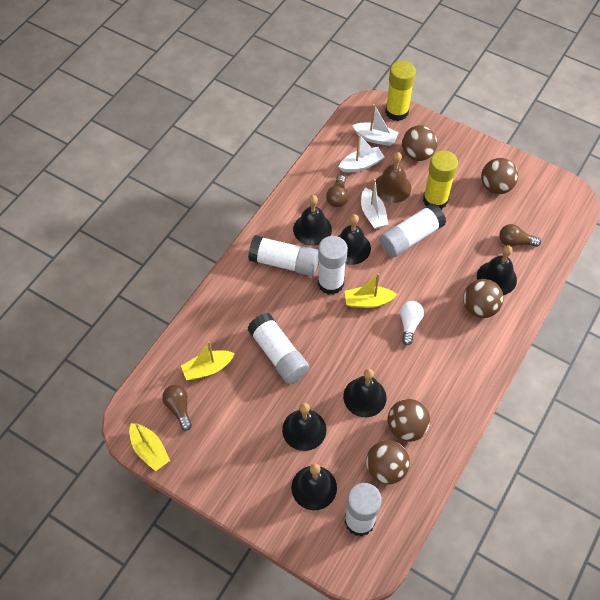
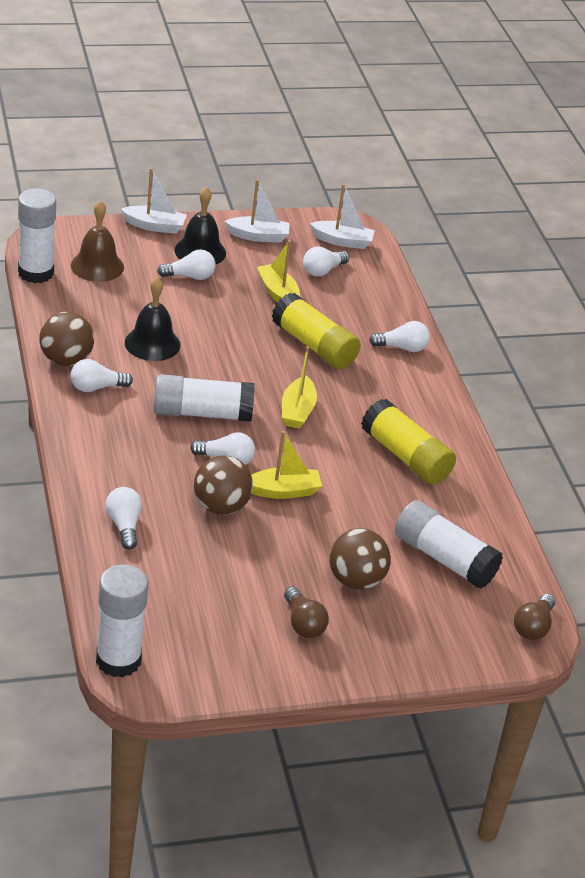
black bell: [282,403,326,451] [291,463,337,510] [293,195,332,246] [338,214,371,265] [343,369,386,417] [477,245,517,295] = 6 -> [125,277,181,361] [174,187,226,265] = 2
brown ball: [366,440,410,484] [387,399,430,442] [402,125,437,161] [463,279,503,318] [481,158,518,194] = 5 -> [40,312,94,366] [194,456,253,515] [329,528,391,590] = 3
brown light bulb: [162,385,192,431] [326,175,348,208] [499,224,541,247] = 3 -> [284,586,329,638] [514,594,555,640] = 2
white glue stick: [248,235,319,276] [248,313,309,384] [318,236,348,295] [344,483,382,536] [379,203,446,257] = 5 -> [18,188,56,283] [96,565,148,678] [154,374,255,422] [395,500,503,589] = 4
white light bulb: [400,301,424,345] = 1 -> [70,359,133,392] [105,487,142,549] [157,249,215,280] [190,432,255,465] [303,246,349,277] [369,321,430,352] = 6

